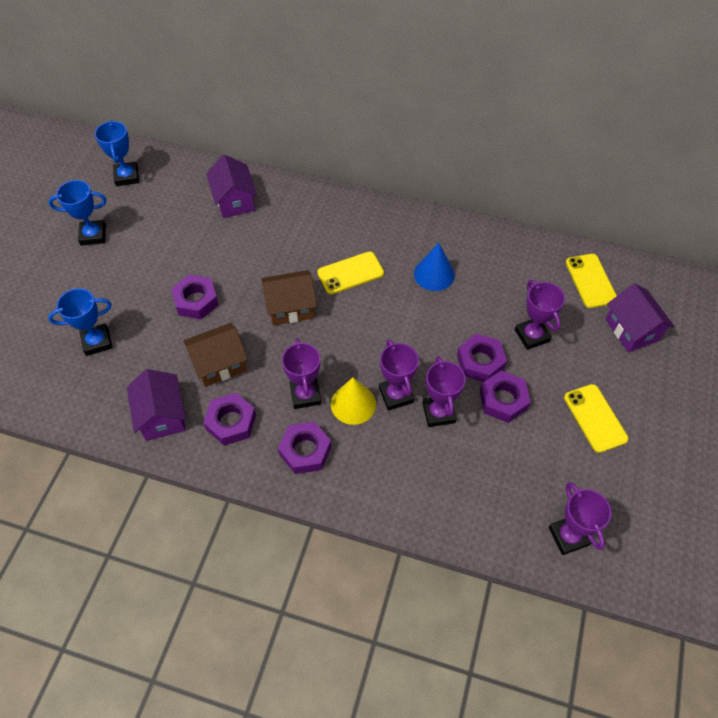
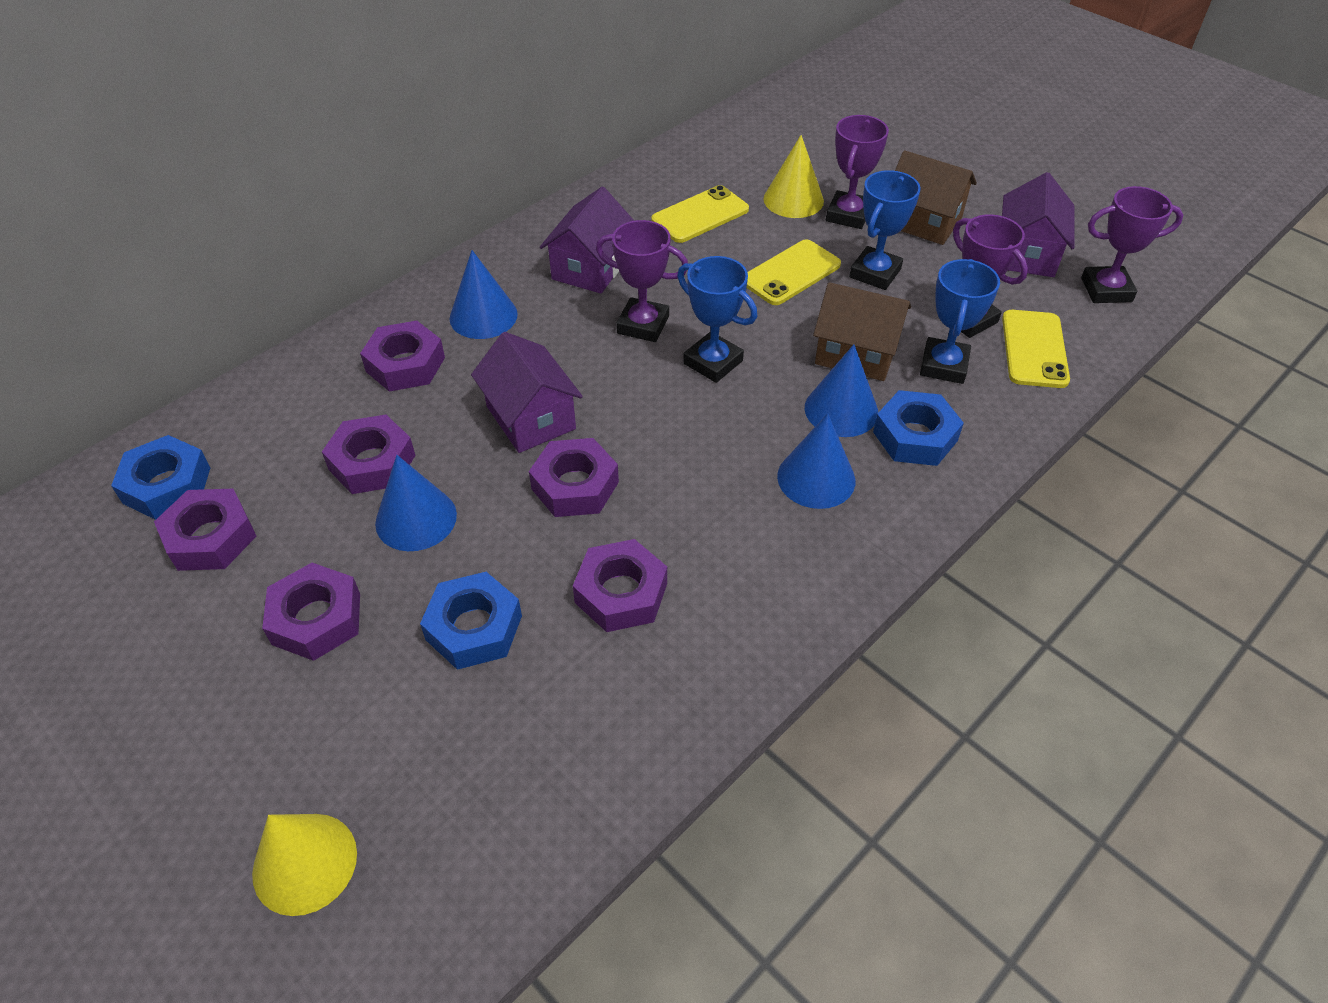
blue cone: [414,243,455,291] = 1 -> [375,455,457,551] [450,250,518,339] [777,413,855,509] [805,344,878,437] = 4
blue nut: none = 0 -> [111,435,210,520] [420,572,522,670] [873,390,964,466] = 3
purple nut: [171,275,219,319] [203,393,256,446] [278,422,331,474] [457,334,507,382] [480,371,531,423] = 5 -> [154,489,257,571] [262,563,360,661] [322,415,415,494] [360,321,445,392] [529,438,619,517] [573,539,667,632] = 6
purple trophy: [282,338,321,409] [379,339,419,410] [423,356,466,427] [515,280,565,350] [549,482,612,555] = 5 -> [596,220,688,342] [826,115,889,229] [953,214,1028,338] [1081,186,1183,303] = 4
yellow cone: [331,377,376,425] = 1 -> [252,814,357,916] [763,135,824,218] = 2

